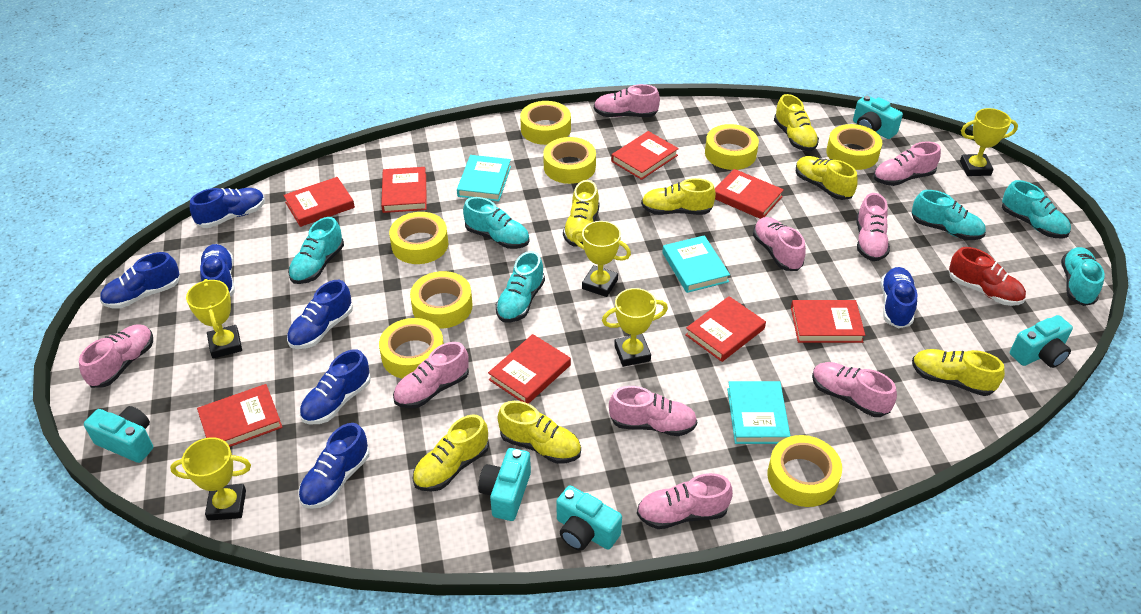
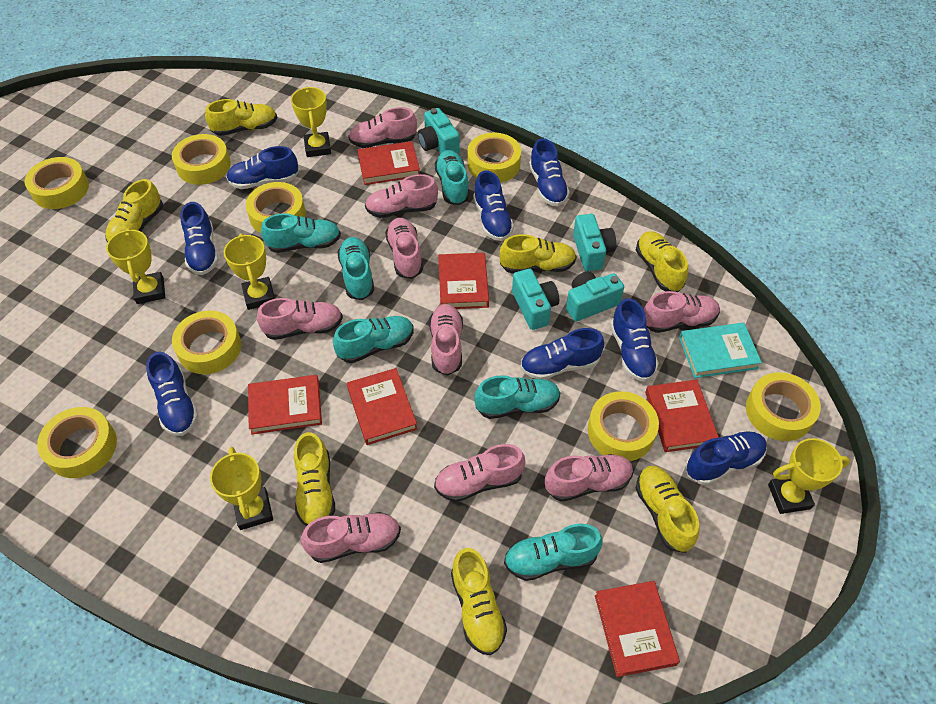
blue shoe: [100,252,180,309] [190,188,265,228] [200,244,235,297] [287,280,353,349] [298,423,369,509] [300,349,371,424] [881,267,917,328] = 7 -> [146,352,198,436] [180,202,219,275] [226,146,299,189] [473,170,514,241] [520,328,604,379] [529,139,570,206] [610,298,659,382] [686,431,767,485] = 8
red book: [197,384,282,447] [283,177,355,227] [381,167,427,213] [488,334,571,404] [611,131,679,180] [685,296,766,362] [715,169,784,219] [791,300,865,343] = 8 -> [248,375,322,434] [347,368,417,445] [357,141,420,185] [438,253,489,309] [595,581,680,677] [645,380,719,452] = 6
red shoe: [949,247,1026,306] = 1 -> none = 0
turquoise book: [457,155,511,201] [662,235,730,293] [727,381,790,444] = 3 -> [679,323,762,378] = 1
turquoise camera: [84,406,153,463] [478,448,531,521] [556,485,622,551] [853,95,903,139] [1010,315,1073,368] = 5 -> [418,108,460,154] [512,269,559,330] [566,271,624,321] [573,214,616,271] = 4

